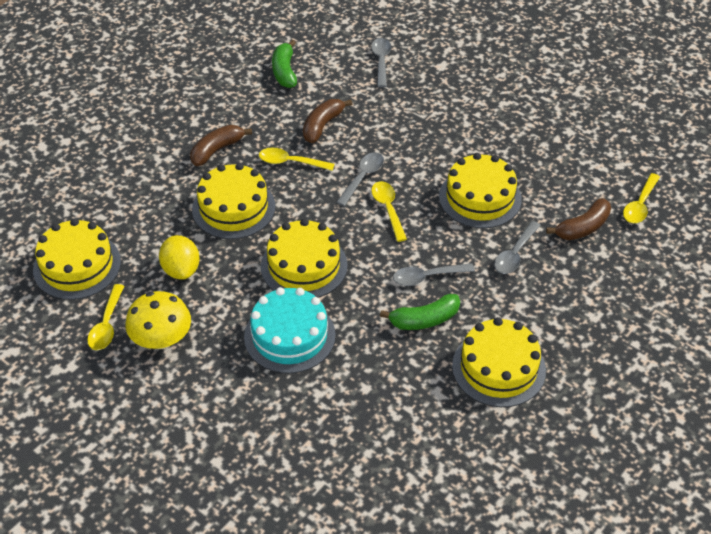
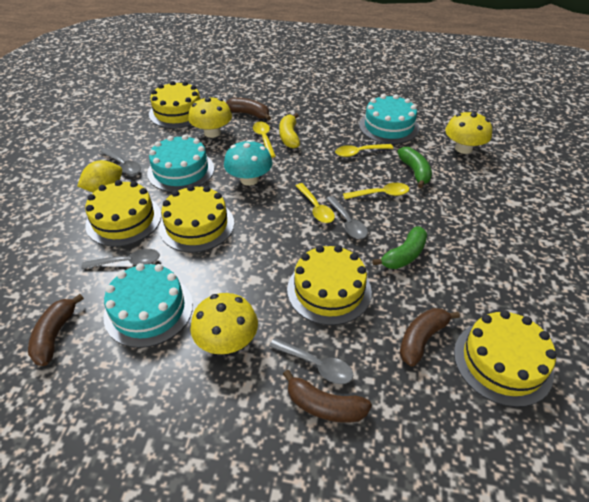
brown banana: [190,125,252,166] [303,99,352,143] [546,198,611,240] = 3 -> [28,294,84,366] [226,98,271,120] [283,370,372,423] [400,308,460,367] = 4
turquoise cake: [244,287,335,373] = 1 -> [104,263,193,348] [147,135,214,192] [359,94,419,144] = 3
turquoise mushroom: none = 0 -> [224,140,273,186] = 1
yellow banana: none = 0 -> [279,113,300,148] = 1
yellow mushroom: [126,291,191,349] = 1 -> [188,96,232,138] [190,293,258,354] [445,111,492,154] = 3

